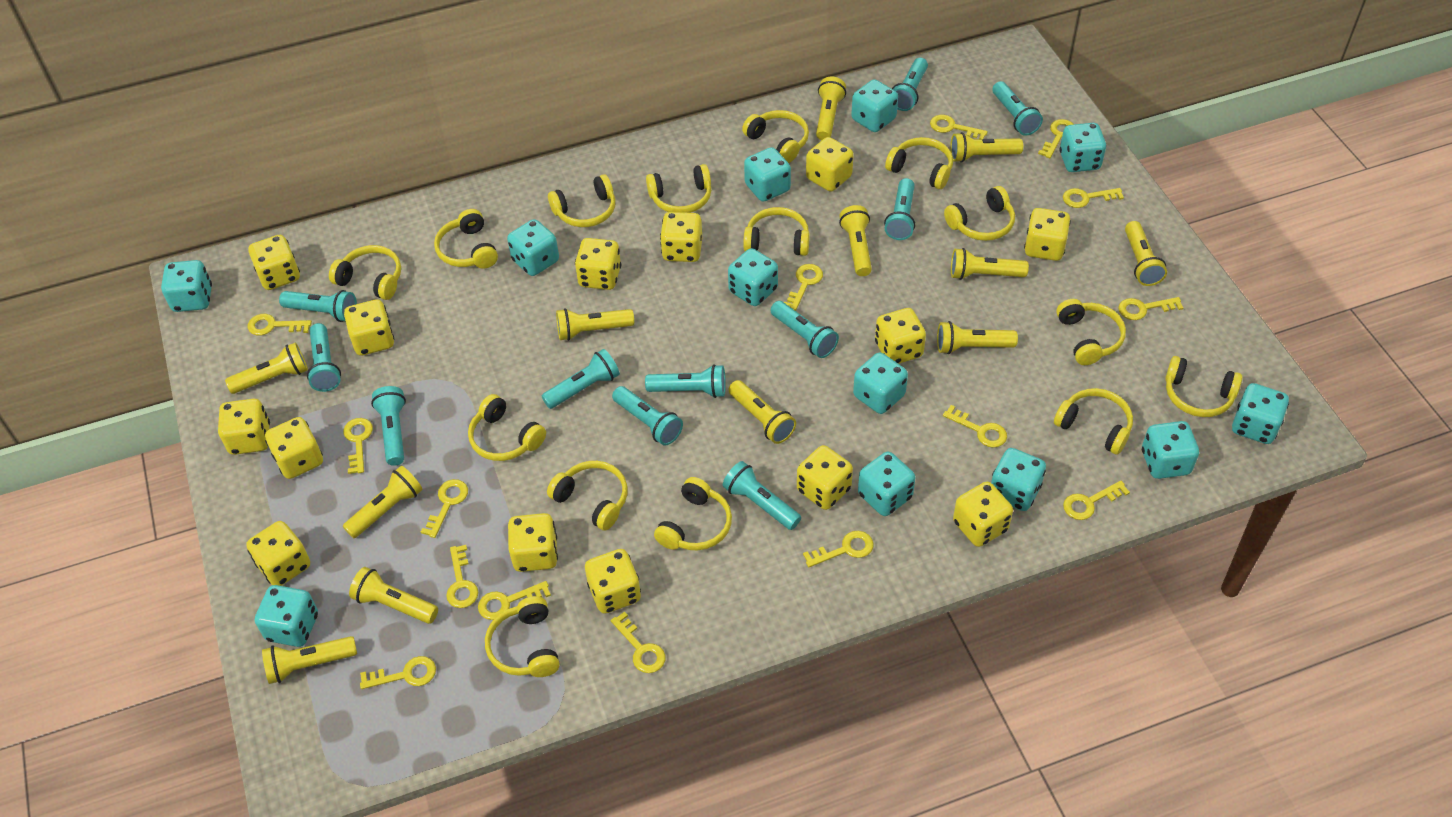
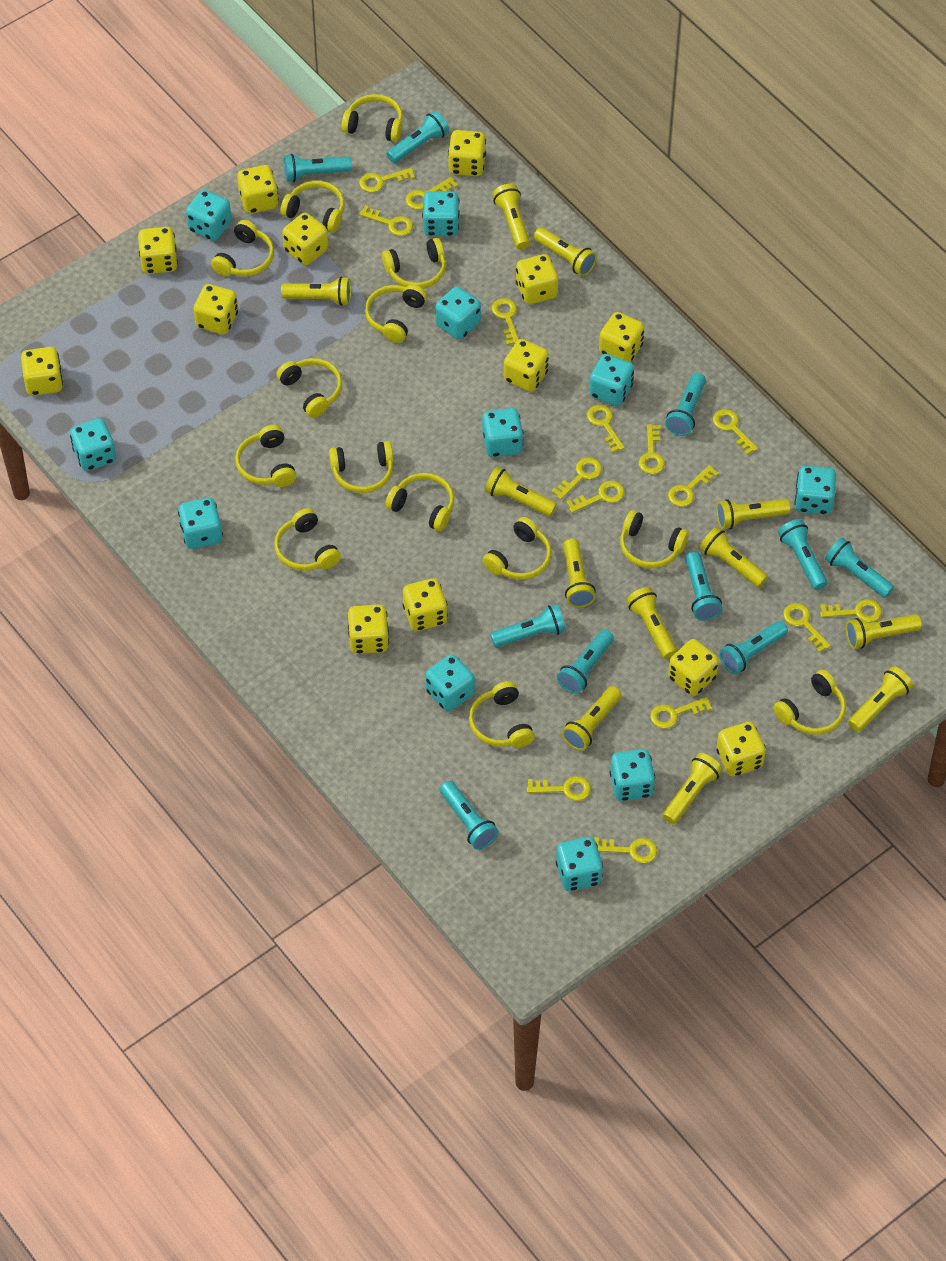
turquoise dice: [161,260,212,312] [255,585,318,647] [507,219,559,276] [728,248,778,306] [744,147,791,202] [851,79,898,132] [853,352,908,414] [858,452,916,516] [991,448,1046,511] [1059,123,1106,172] [1142,421,1199,479] [1232,383,1289,444] = 12 -> [70,418,116,471] [178,498,223,549] [186,190,232,241] [422,191,460,236] [425,654,475,711] [435,286,481,340] [482,408,524,457] [556,837,603,891] [589,354,634,406] [610,749,655,801] [795,466,836,515] = 11
turquoise flashlight: [279,290,357,322] [307,323,341,392] [371,386,406,466] [542,349,620,409] [612,386,683,445] [645,364,726,398] [723,461,801,530] [770,301,839,358] [884,178,915,240] [892,58,928,111] [992,81,1043,136] = 11 -> [283,154,352,182] [386,111,449,163] [440,781,499,849] [490,604,566,647] [557,629,614,694] [665,373,706,436] [685,552,722,621] [719,621,788,674] [778,519,828,590] [825,537,894,598] = 10
yellow dice: [218,399,270,455] [246,521,310,586] [249,235,300,290] [265,417,323,479] [344,299,394,356] [508,513,558,572] [575,238,621,290] [585,549,641,614] [660,212,702,262] [797,445,853,510] [806,137,854,192] [875,308,926,364] [953,482,1013,547] [1024,208,1071,261] = 14 -> [21,347,63,396] [138,227,178,274] [194,284,238,335] [237,165,279,214] [282,213,328,265] [348,604,389,654] [403,578,448,631] [448,130,486,176] [504,339,549,392] [516,254,558,304] [599,312,645,362] [668,639,719,696] [717,722,766,777] = 13
yellow headphones: [329,245,401,300] [434,209,498,268] [468,394,546,461] [485,596,560,677] [547,461,627,530] [548,174,615,227] [646,164,711,213] [654,477,732,550] [742,110,809,163] [743,207,810,256] [885,137,953,189] [944,186,1015,241] [1054,388,1133,455] [1056,299,1126,365] [1165,356,1242,417] = 15 -> [211,220,274,277] [235,425,296,487] [274,508,341,571] [276,358,342,418] [280,181,345,232] [329,441,394,493] [342,94,403,142] [365,284,427,343] [382,238,446,289] [385,473,454,531] [469,681,535,748] [483,517,551,580] [620,510,689,568] [773,670,846,735] = 14

